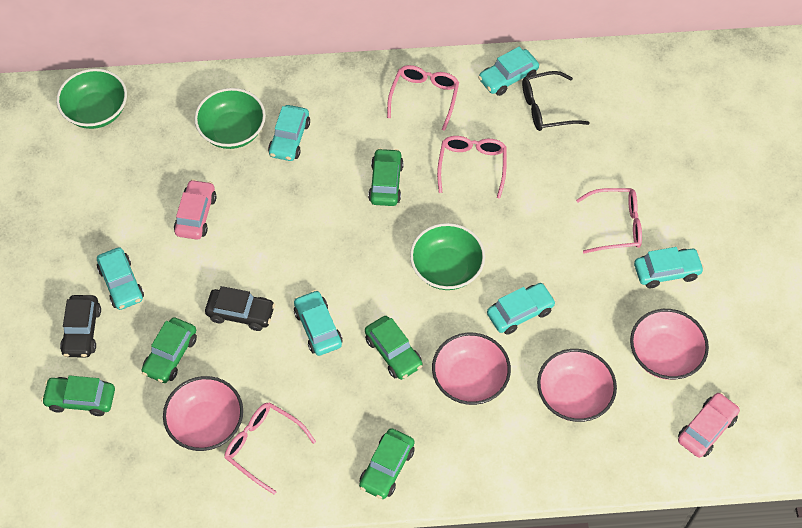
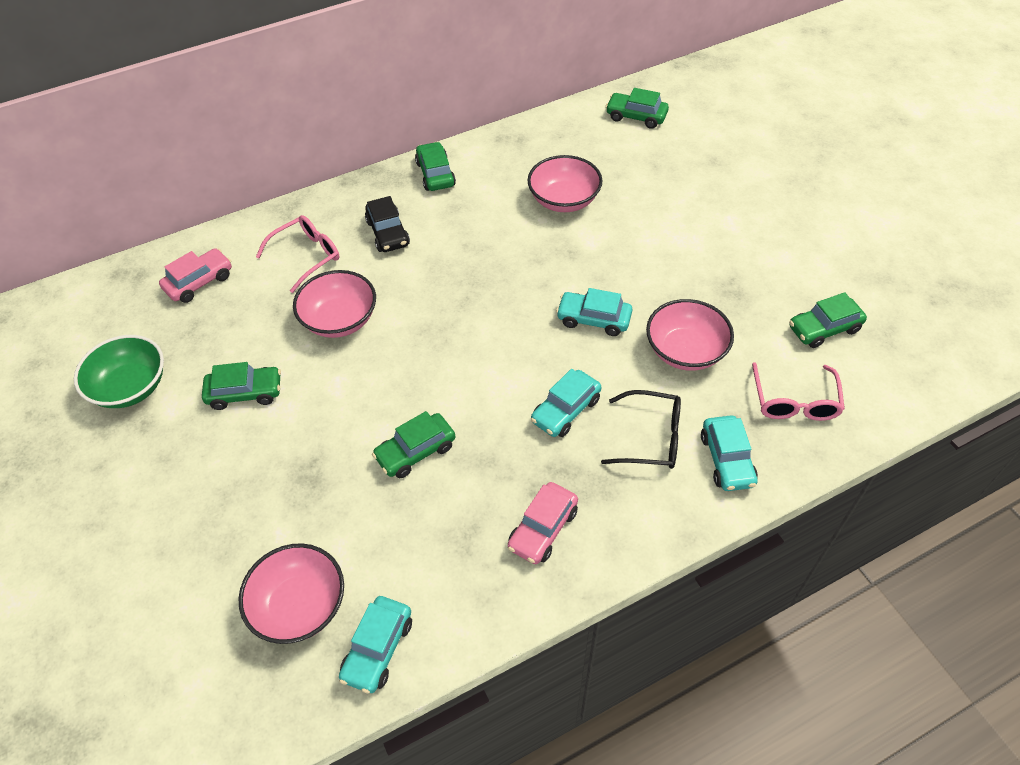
black car: [60,295,101,357] [205,286,275,331] = 2 -> [365,196,410,252] = 1
green bowl: [56,69,127,129] [194,88,266,149] [410,223,485,290] = 3 -> [74,335,164,408] = 1
pink glasses: [224,402,316,495] [387,65,459,131] [437,136,507,199] [576,188,642,254] = 4 -> [256,215,339,293] [752,362,845,421] = 2
turquoise car: [97,247,144,310] [268,105,310,161] [294,290,343,356] [478,47,539,96] [487,283,556,335] [634,247,704,288] = 6 -> [339,596,412,693] [531,369,601,437] [556,288,632,336] [701,416,758,491] = 4

